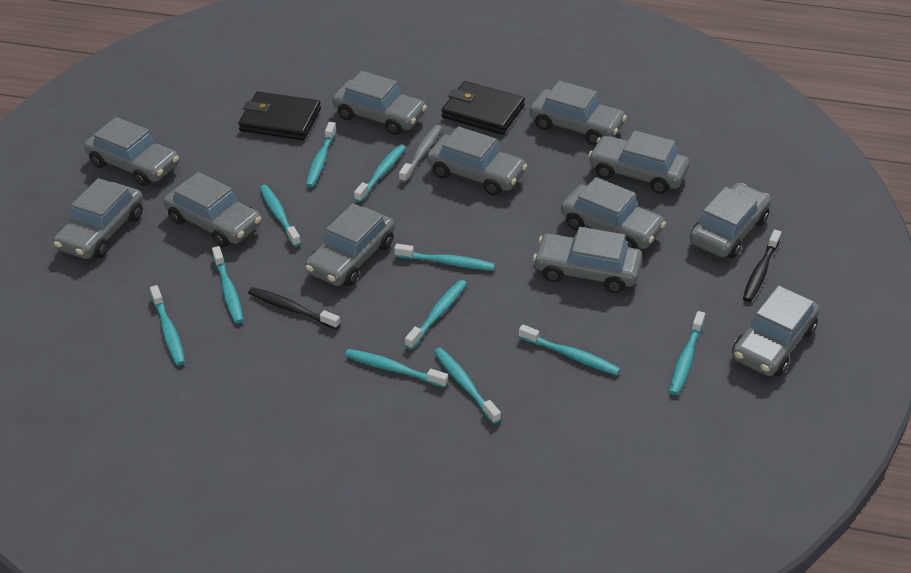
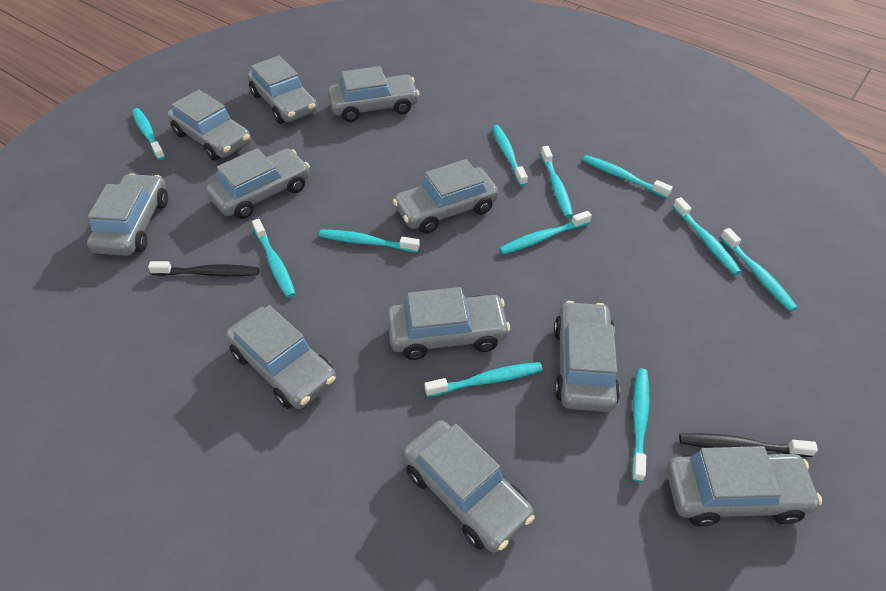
black wallet: [238,91,321,140] [441,81,525,135] = 2 -> none = 0
grey car: [54,178,143,259] [84,117,179,186] [163,172,261,247] [305,203,395,286] [332,71,427,135] [427,127,527,196] [530,81,627,146] [533,227,642,293] [561,177,666,249] [588,130,690,194] [690,183,771,258] [732,285,820,376] = 12 -> [87,173,168,256] [167,90,251,161] [206,148,310,219] [226,305,336,409] [247,56,317,124] [328,66,419,122] [387,287,510,360] [393,159,499,234] [403,420,534,553] [554,301,620,412] [666,446,822,527] = 11
grey toothbrush: [399,125,442,183] = 1 -> none = 0

